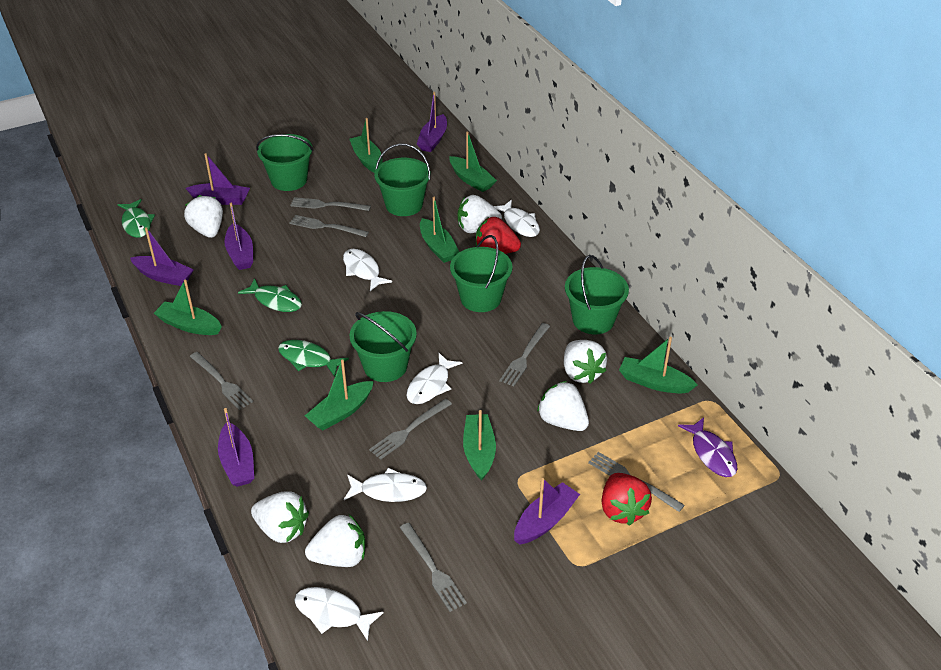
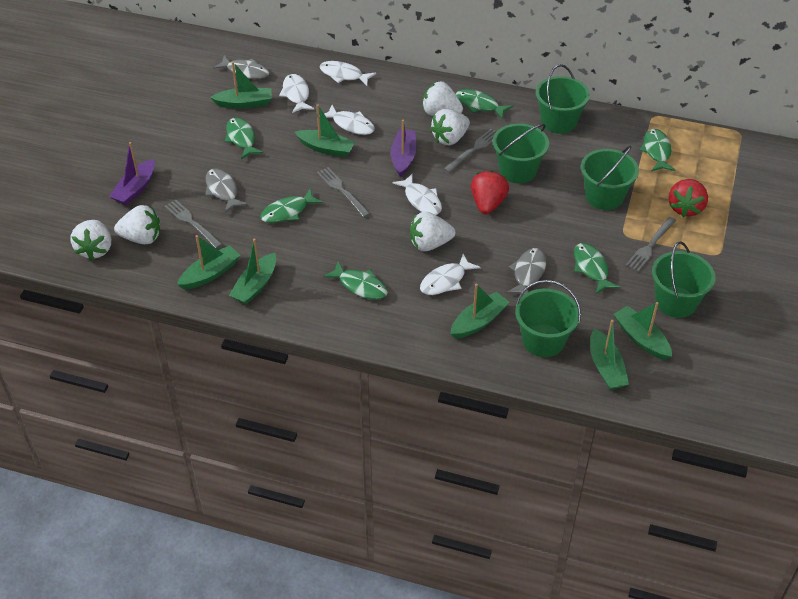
green fish: [118,199,155,238] [238,278,302,312] [278,340,349,377] = 3 -> [224,117,263,159] [260,189,323,223] [323,261,388,300] [456,89,513,119] [574,243,620,294] [639,129,675,171] = 6
grey fish: none = 0 -> [205,168,248,213] [213,56,269,79] [507,248,546,295] = 3
grey fork: [190,352,253,410] [289,215,369,237] [290,197,371,211] [369,399,452,460] [400,523,467,612] [499,323,550,386] [588,452,685,512] = 7 -> [164,200,222,249] [317,167,370,217] [444,129,495,173] [625,217,677,272] = 4
purple boat: [130,227,194,286] [185,153,250,205] [218,408,254,487] [225,203,253,270] [417,92,447,152] [514,478,580,545] = 6 -> [109,142,155,205] [391,120,416,177] = 2
purple fish: [678,417,737,477] = 1 -> none = 0
white strawberry: [184,195,223,238] [251,491,309,543] [305,514,365,567] [458,195,502,233] [537,381,589,431] [564,340,607,384] = 6 -> [70,220,111,260] [114,205,160,244] [410,212,455,251] [422,81,463,116] [430,109,470,145] = 5

